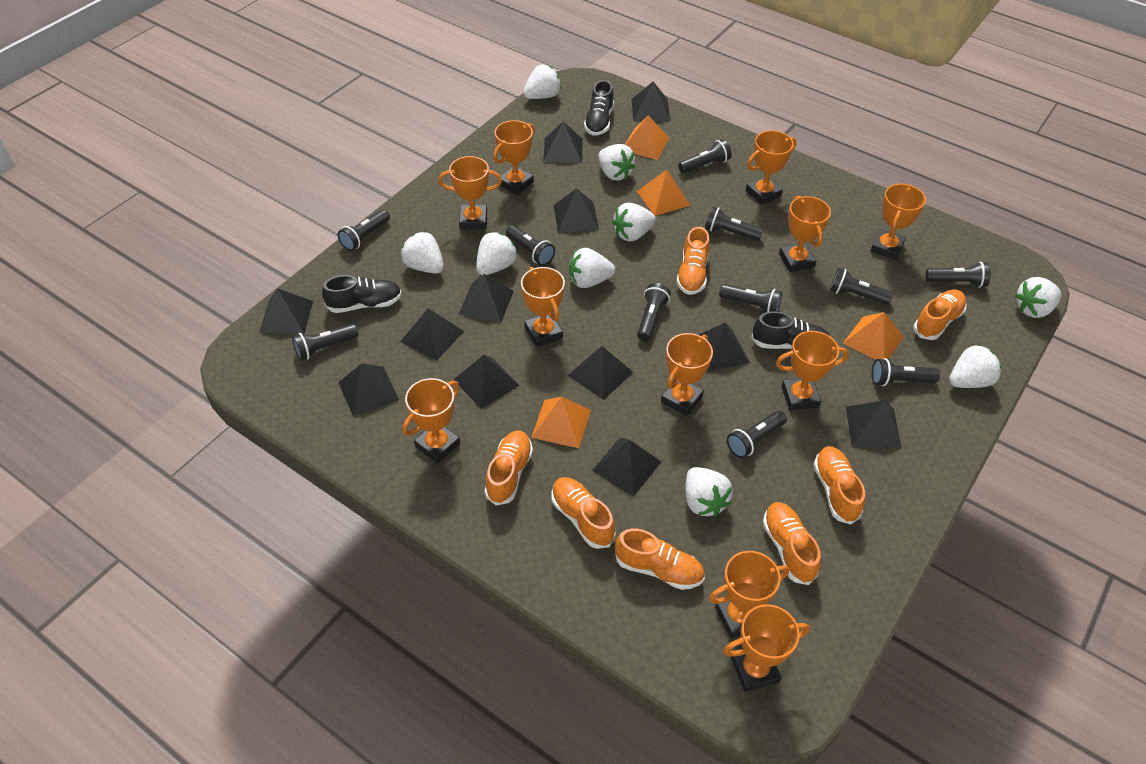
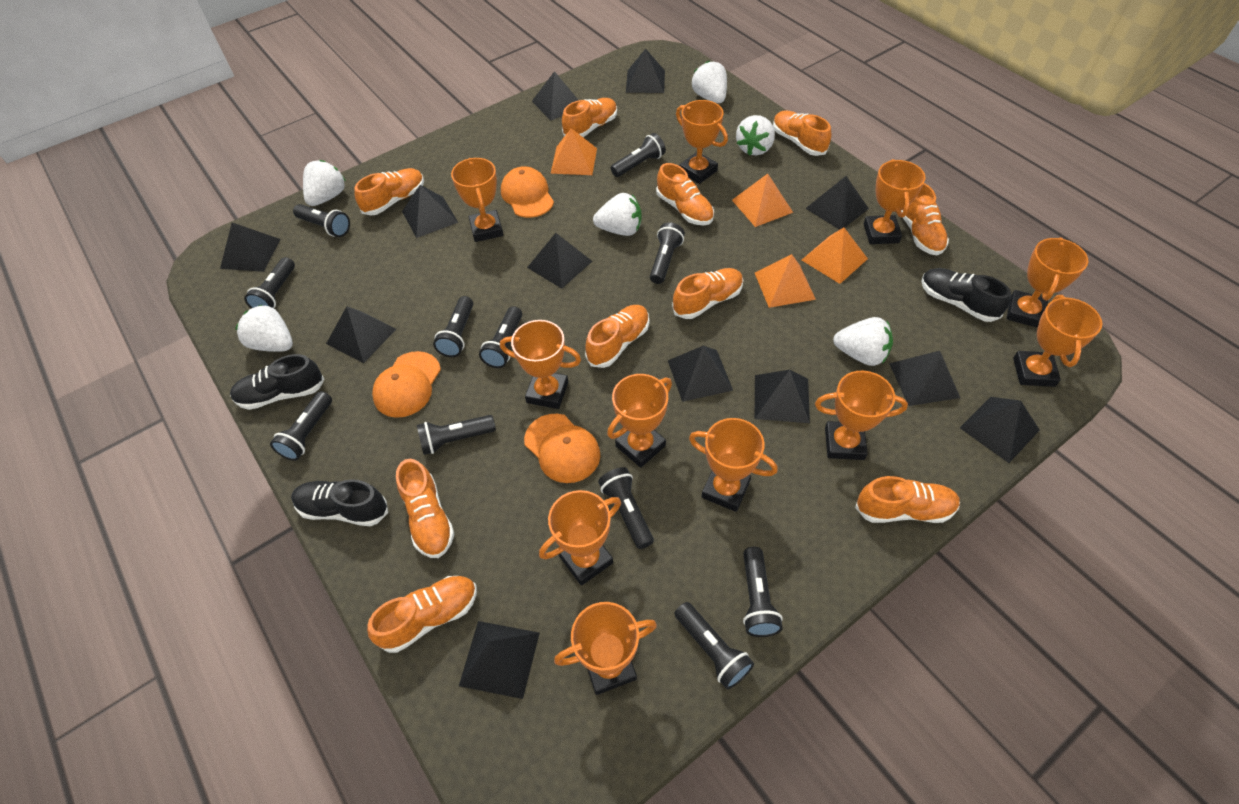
orange cap: none = 0 -> [372,351,441,418] [501,166,554,218] [524,414,600,483] = 3
orange shoe: [484,431,533,506] [551,477,615,549] [615,529,705,590] [676,227,710,295] [763,502,821,585] [813,446,865,525] [913,290,967,340] = 7 -> [355,168,424,216] [367,576,477,653] [396,459,454,558] [562,98,617,137] [585,305,649,368] [656,163,714,225] [672,268,743,319] [773,111,831,156] [855,476,960,523] [901,183,949,255] = 10
white strawberry: [401,231,444,274] [476,232,517,275] [523,64,561,99] [569,248,615,288] [598,144,636,180] [612,203,656,242] [685,467,733,517] [949,344,1002,388] [1015,277,1061,318] = 9 -> [235,305,293,352] [303,160,346,206] [593,193,642,236] [692,61,727,103] [736,115,775,156] [833,317,893,366] = 6

